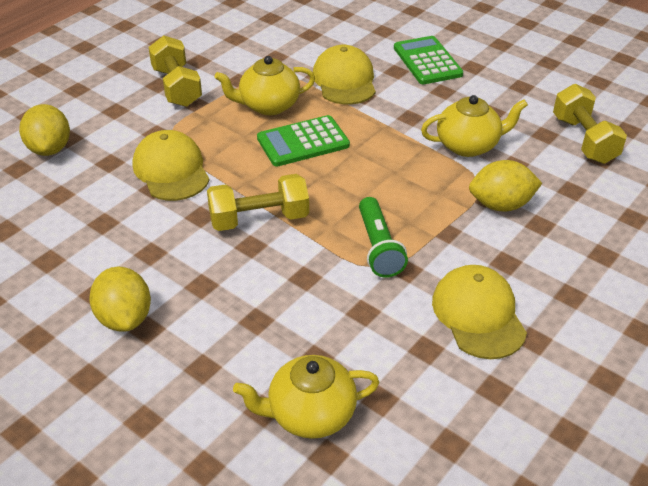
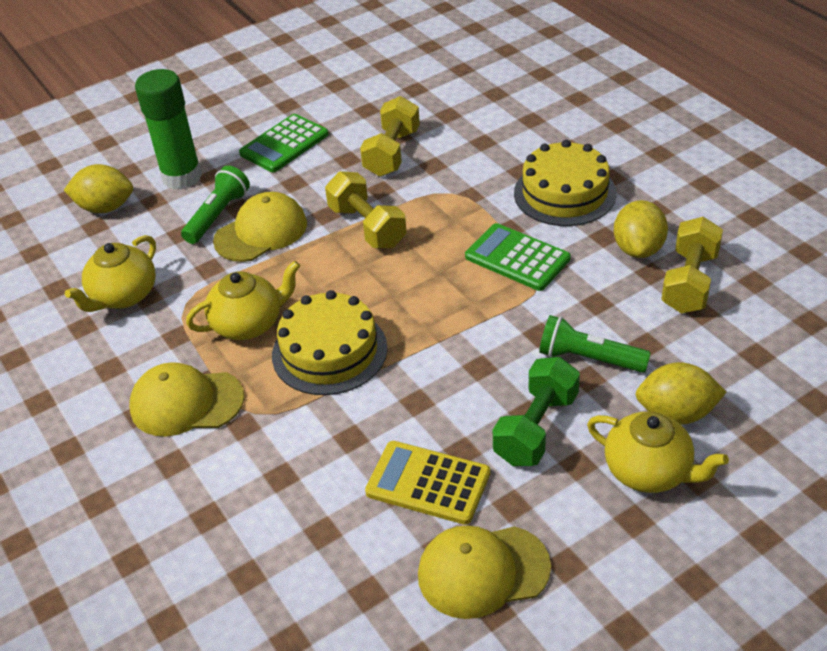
green dumbbell: none = 0 -> [493,357,580,466] = 1
green flashlight: [359,197,408,278] = 1 -> [181,166,250,244] [539,315,651,373] = 2
green glue stick: none = 0 -> [135,69,202,189] = 1
yellow cake: none = 0 -> [272,290,388,395] [514,140,617,226] = 2
yellow calculator: none = 0 -> [365,441,490,525] = 1

